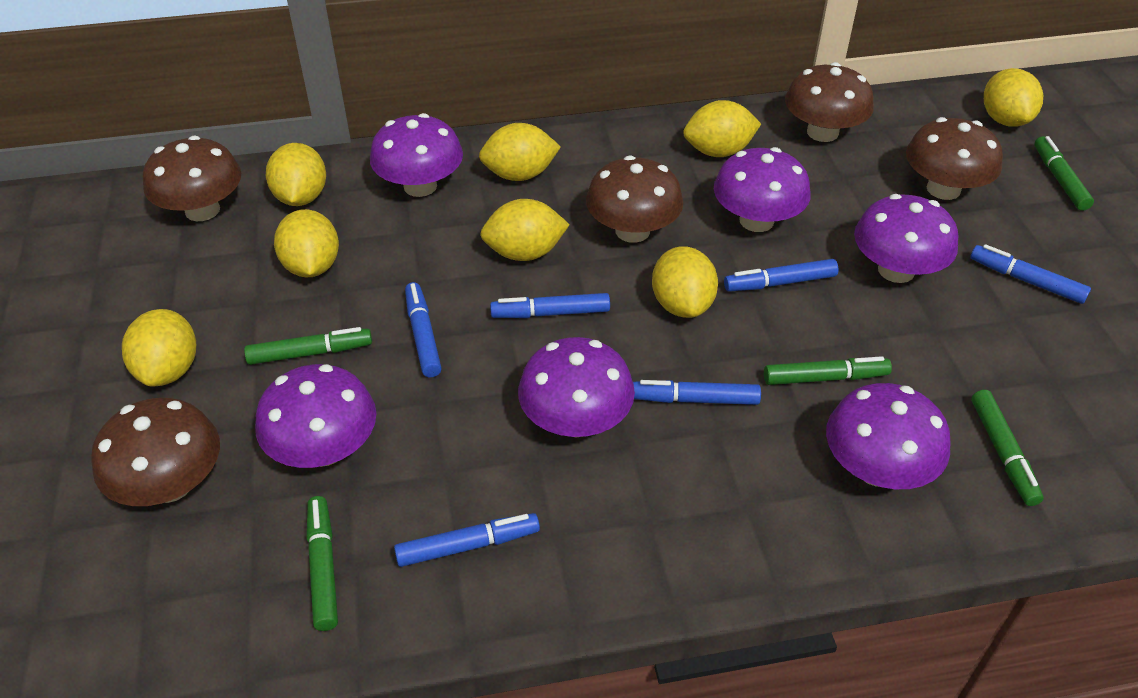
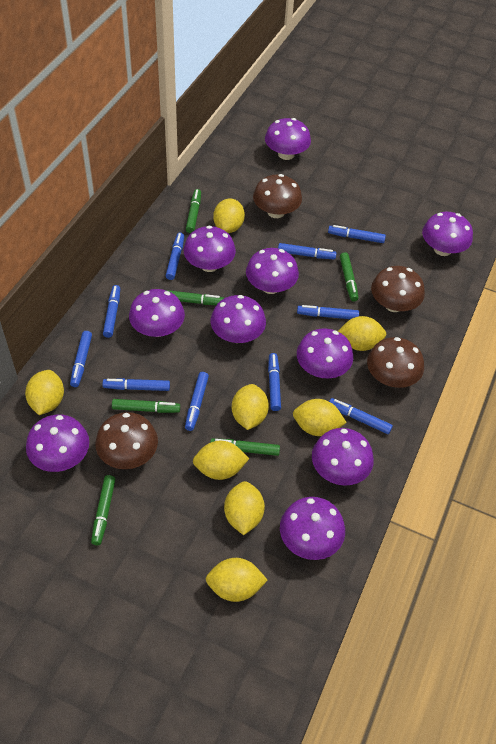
blue marker: [394,513,540,567] [405,282,442,377] [490,293,610,318] [633,380,761,405] [724,259,839,292] [970,244,1091,304] = 6 -> [70,331,92,387] [103,285,120,338] [103,378,170,391] [166,233,184,280] [185,372,209,431] [268,353,281,411] [278,243,336,259] [297,305,359,319] [328,225,386,243] [329,398,393,434] = 10
brown mushroom: [91,398,220,506] [143,135,241,221] [586,155,683,243] [785,62,874,142] [906,117,1003,200] = 5 -> [95,412,158,469] [253,174,302,218] [367,337,424,388] [371,266,425,312] = 4
green marker: [244,327,372,365] [306,496,338,631] [764,356,892,385] [971,390,1044,506] [1035,136,1094,211] = 5 -> [91,475,116,545] [112,399,180,413] [166,290,224,305] [186,189,201,233] [210,438,280,456] [340,252,358,301] = 6
purple mushroom: [255,364,376,468] [370,113,463,197] [518,337,635,438] [714,147,811,232] [826,383,951,489] [854,194,958,283] = 6 -> [26,414,89,472] [129,289,185,337] [184,226,236,272] [211,295,266,343] [246,248,299,294] [265,118,311,160] [280,497,345,560] [297,328,353,378] [312,428,374,486] [422,212,473,256] = 10

